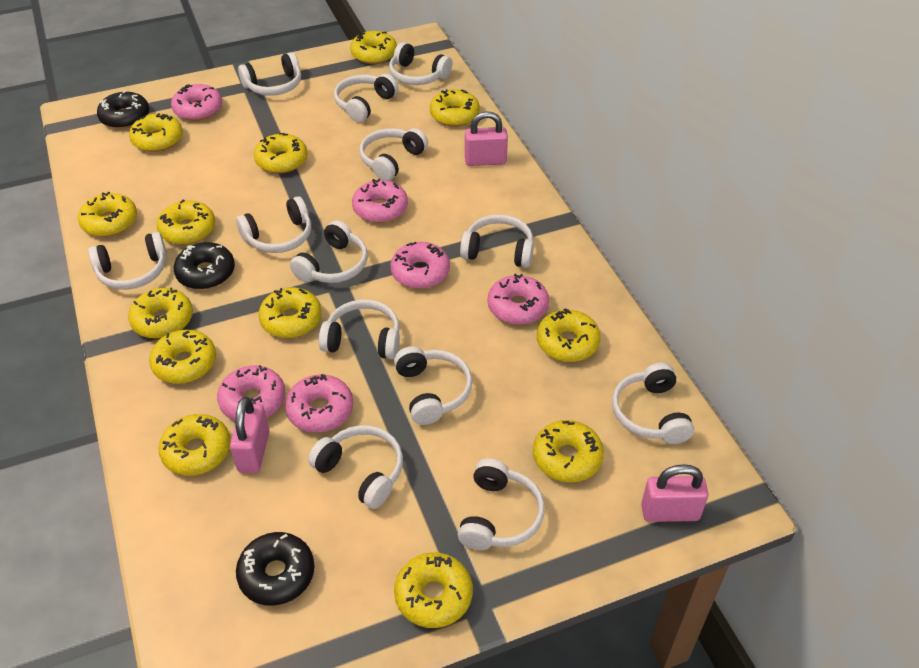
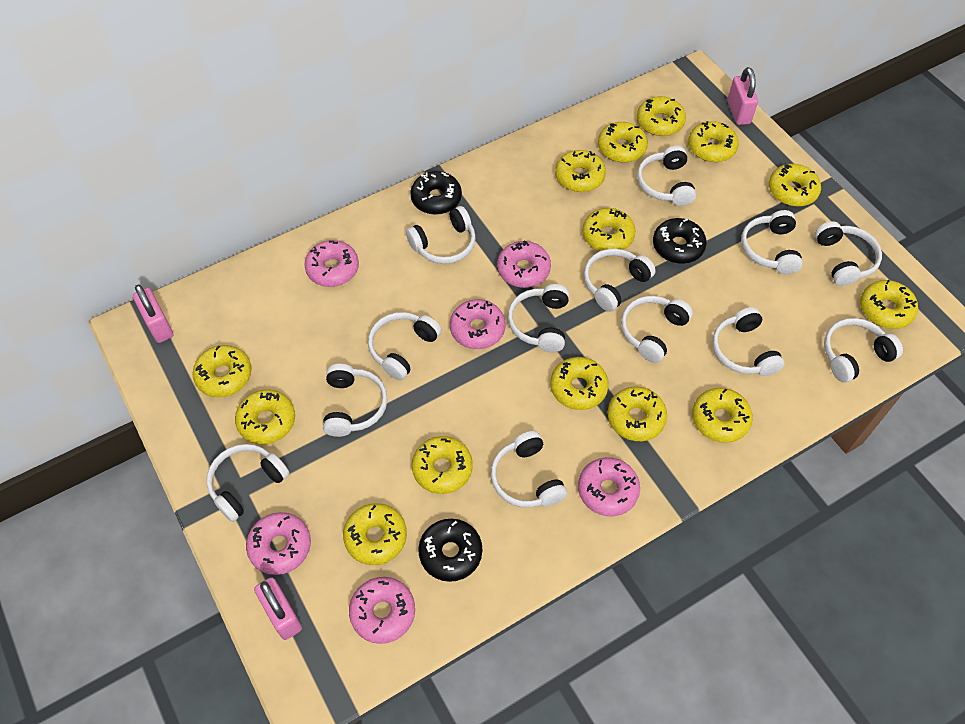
yellow donut: [78,192,137,237] [128,287,193,339] [129,113,183,152] [149,330,216,384] [157,199,215,245] [158,414,231,476] [254,133,308,173] [258,288,322,338] [350,31,397,64] [394,552,473,628] [430,89,480,127] [533,420,604,482] [537,309,601,362] = 13 -> [192,345,251,397] [235,389,295,445] [343,503,407,565] [412,436,473,494] [550,357,609,410] [555,150,606,192] [582,208,635,251] [598,122,648,163] [608,387,667,441] [637,96,686,136] [688,121,739,162] [692,388,753,443] [769,164,821,207] [860,280,918,329] = 14

